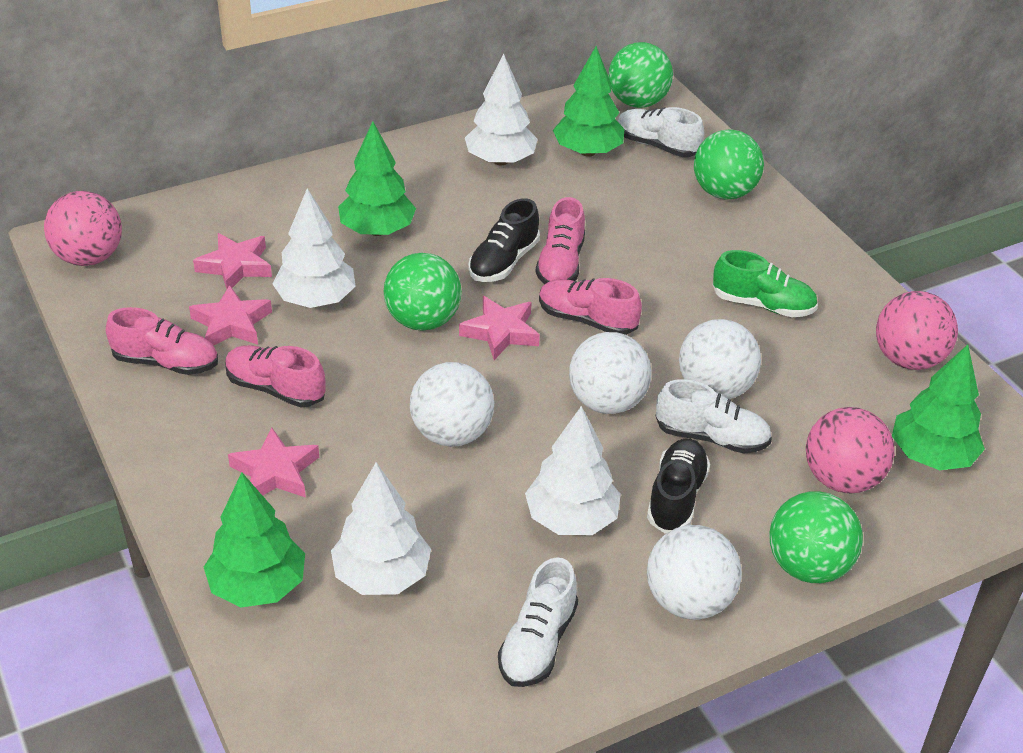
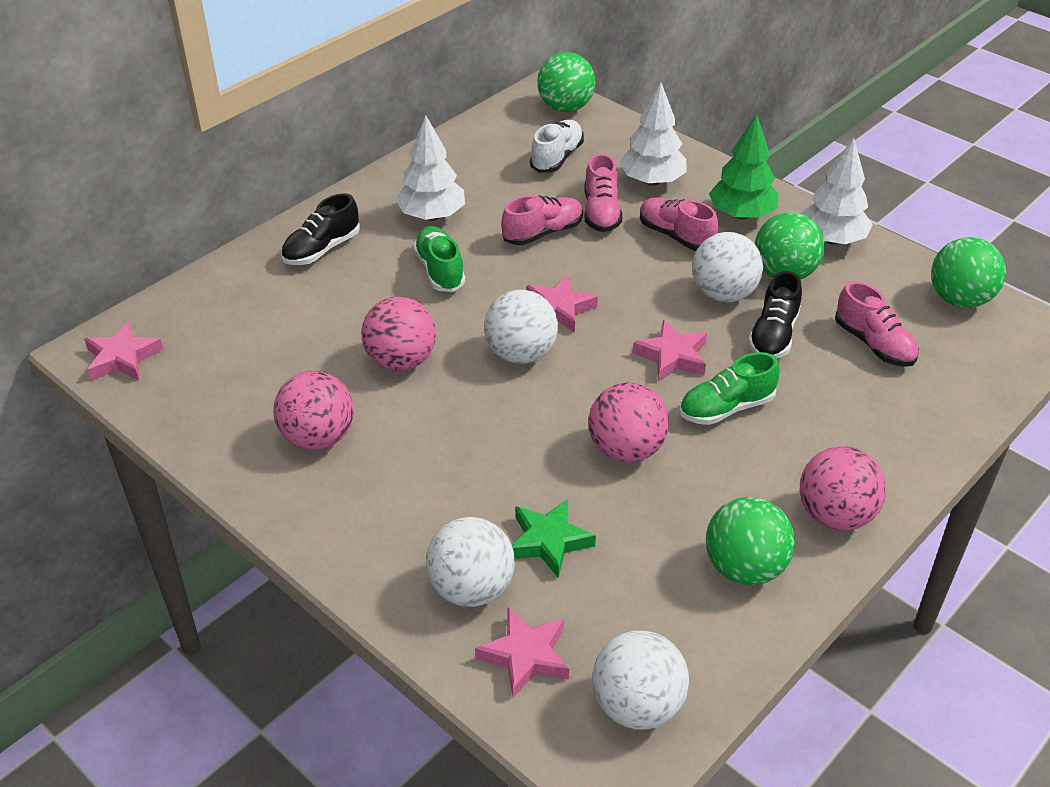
green shoe: [713,250,818,317] = 1 -> [413,226,465,292] [679,352,780,425] = 2
green star: none = 0 -> [512,499,596,578] = 1
green tree: [204,472,305,607] [338,121,416,236] [553,46,624,157] [892,345,985,470] = 4 -> [709,114,779,220] = 1
pink ball: [44,191,122,266] [806,407,894,494] [876,291,958,370] = 3 -> [273,371,354,450] [361,297,436,371] [589,382,669,463] [800,446,886,531] = 4
white shoe: [498,557,578,687] [618,107,704,157] [656,379,772,453] = 3 -> [530,120,584,173] = 1
white tree: [273,188,356,308] [331,462,431,595] [465,54,538,165] [525,406,621,535] = 4 -> [396,115,465,221] [620,82,687,186] [800,138,873,245] = 3

